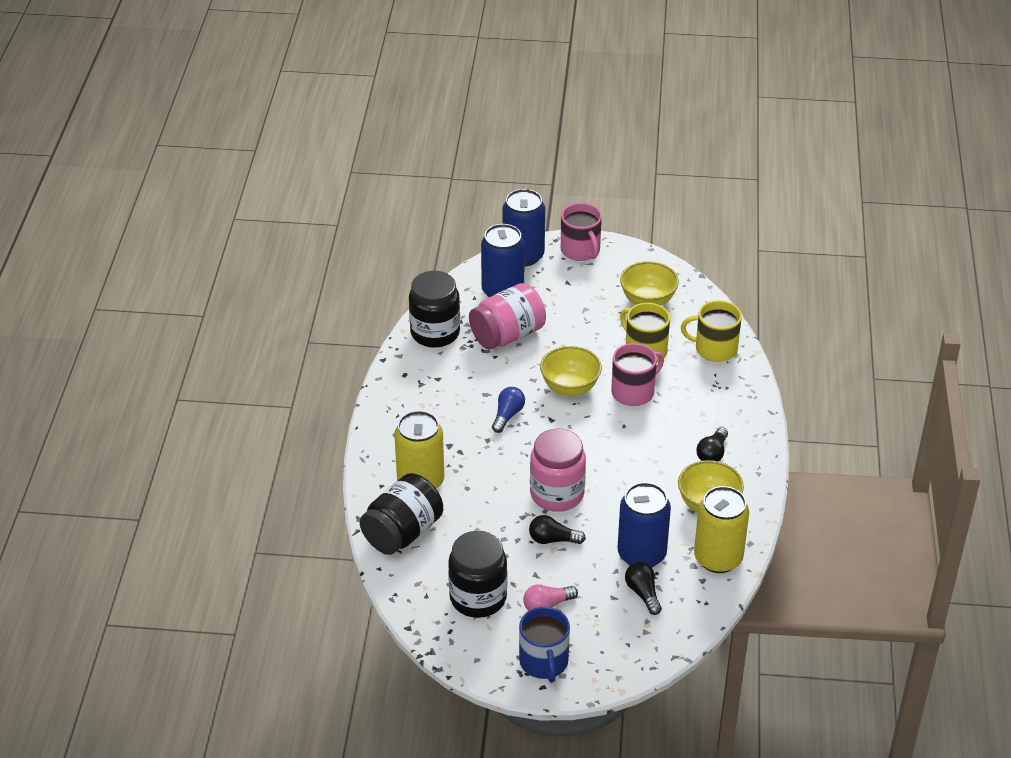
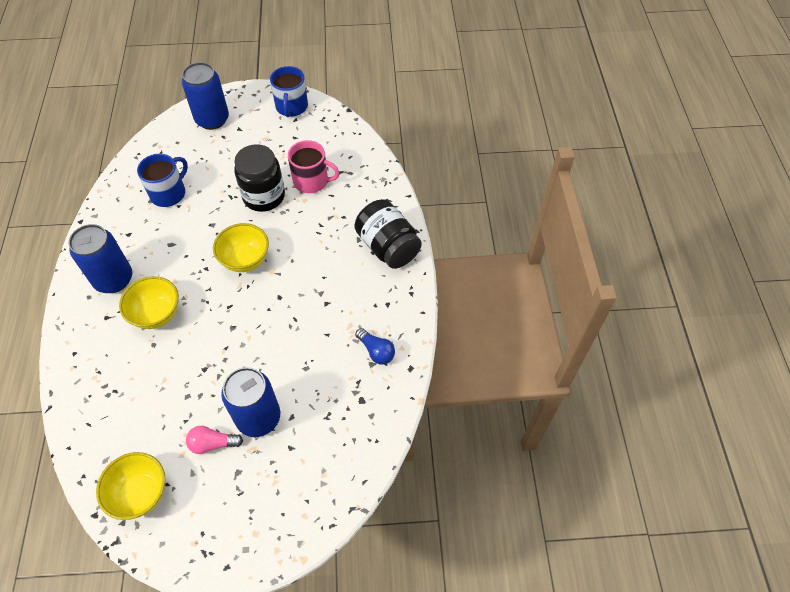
black jar: [360,473,443,555] [409,271,460,348] [448,531,507,618] = 3 -> [234,144,285,212] [354,199,422,269] = 2
black light bulb: [529,515,586,544] [625,562,662,615] [697,427,728,462] = 3 -> none = 0
blue mug: [519,607,570,682] = 1 -> [137,154,188,207] [270,66,308,117] = 2
pink jar: [469,283,546,349] [530,429,586,512] = 2 -> none = 0
pink mug: [561,203,602,261] [611,343,664,406] = 2 -> [288,140,339,193] = 1
yellow can: [394,410,444,489] [694,486,749,573] = 2 -> none = 0
yellow mug: [620,303,670,362] [681,300,742,362] = 2 -> none = 0

